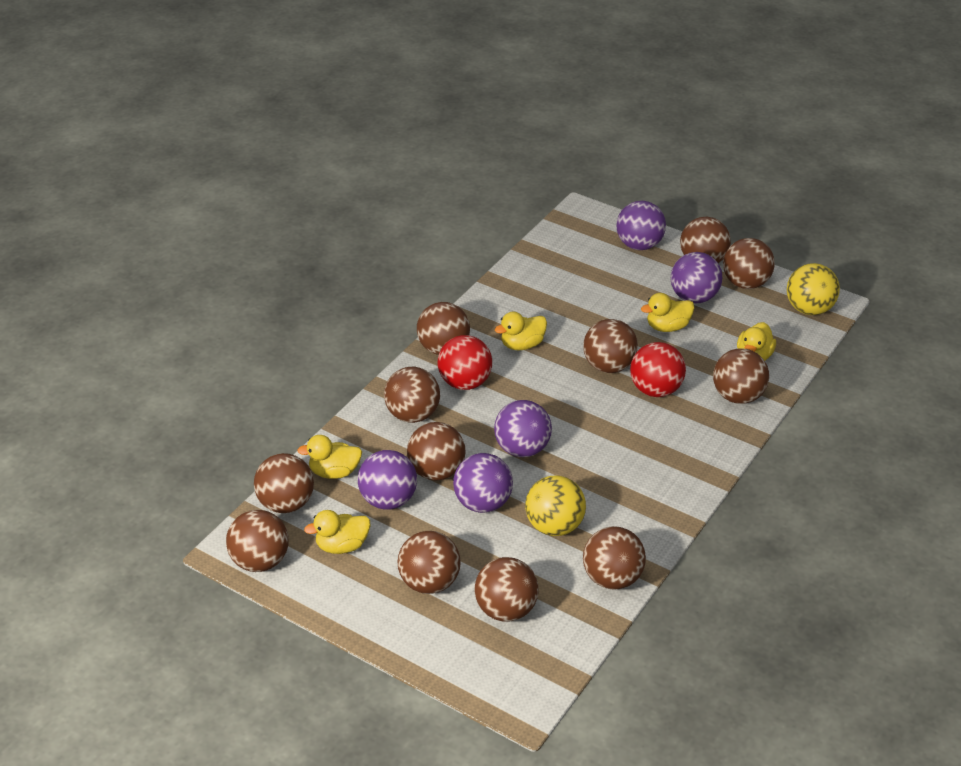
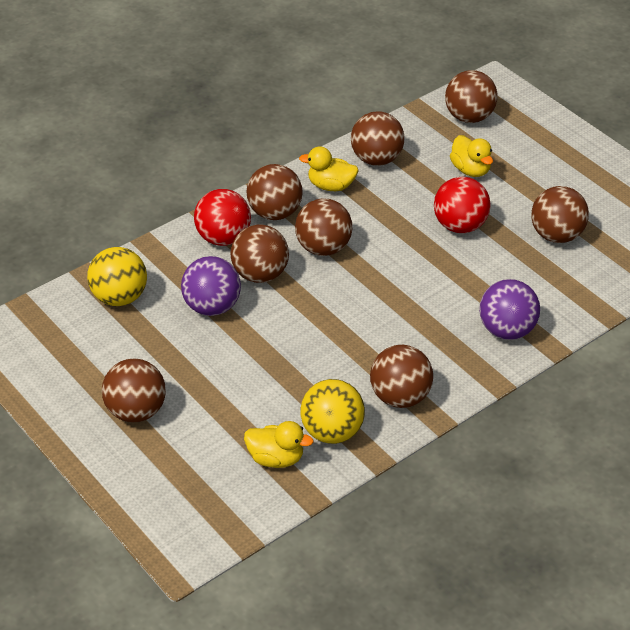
brown ball: [226,510,289,572] [254,453,314,513] [384,367,440,423] [398,531,461,594] [407,422,466,480] [417,302,470,355] [475,557,539,622] [583,319,638,373] [583,526,646,590] [680,217,731,263] [713,348,769,404] [723,238,775,289] = 12 -> [102,359,166,422] [230,224,289,283] [246,164,303,220] [295,198,352,256] [351,111,405,166] [370,345,433,408] [445,70,498,123] [531,186,589,243] = 8
purple ball: [358,450,417,510] [453,453,513,513] [494,400,552,457] [616,201,666,250] [671,252,722,303] = 5 -> [181,256,241,316] [479,279,540,340] = 2
yellow duck: [297,435,362,479] [304,510,370,554] [495,312,547,350] [641,293,694,332] [737,322,776,361] = 5 -> [244,421,314,468] [299,146,359,191] [450,135,493,177] = 3

